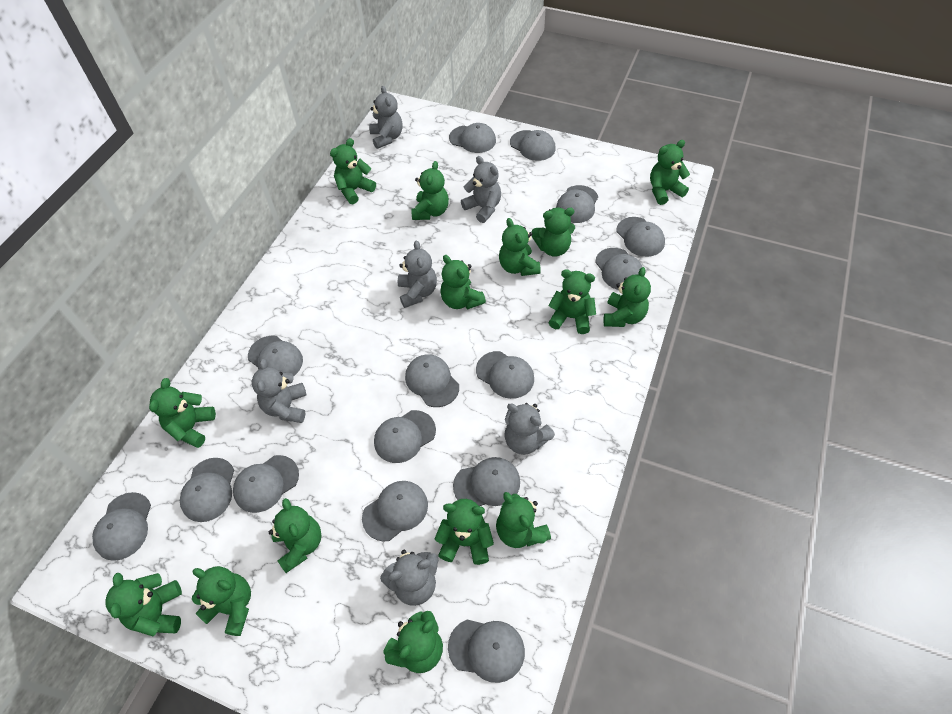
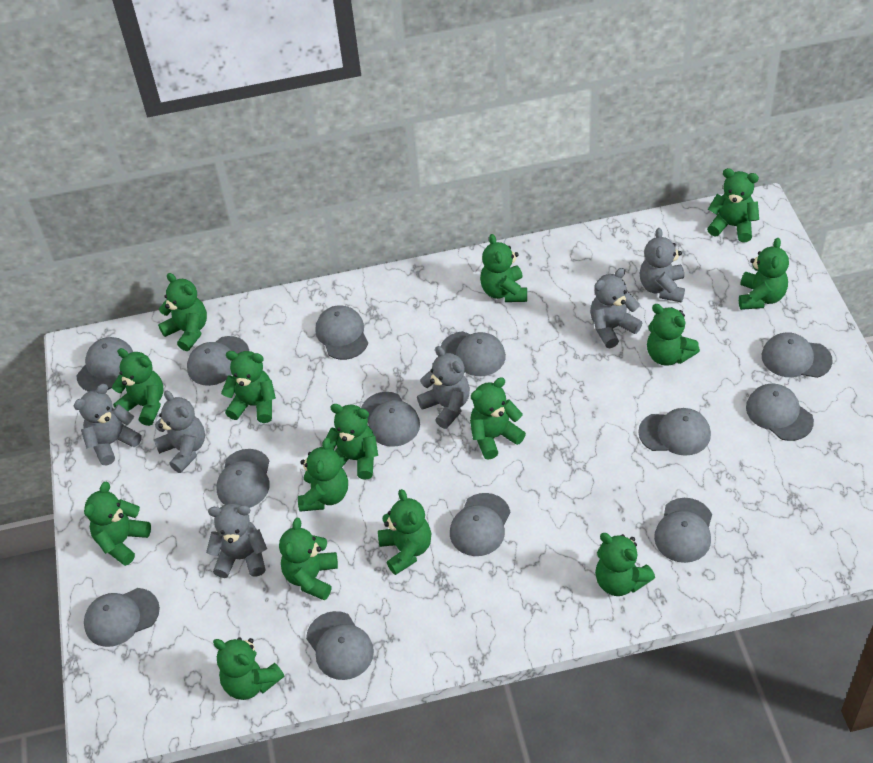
grey cap: [92,492,151,561] [180,458,234,522] [233,455,299,513] [248,336,303,376] [362,481,428,541] [374,410,436,463] [405,354,459,407] [448,619,525,683] [449,123,496,153] [453,457,520,506] [476,351,534,399] [510,130,556,161] [556,185,598,223] [595,248,642,290] [617,217,665,257] = 15 -> [77,337,133,392] [84,588,160,647] [187,336,249,386] [216,449,270,508] [306,611,374,680] [315,305,368,360] [361,392,420,447] [440,331,506,376] [450,493,510,556] [638,408,711,456] [654,498,712,563] [746,384,814,441] [762,332,833,378] = 13

